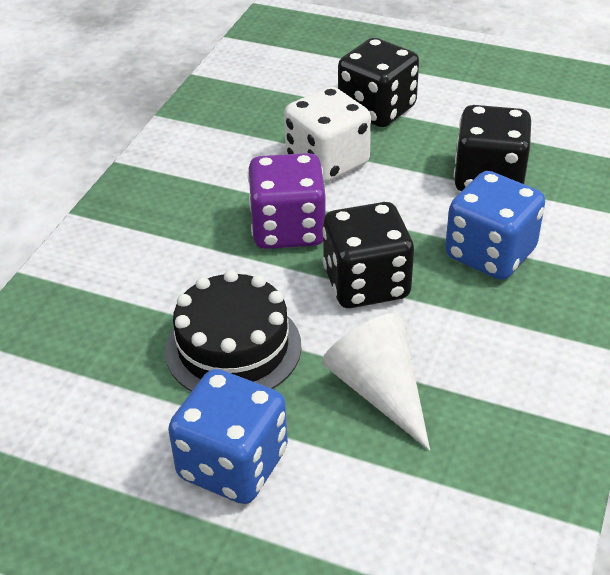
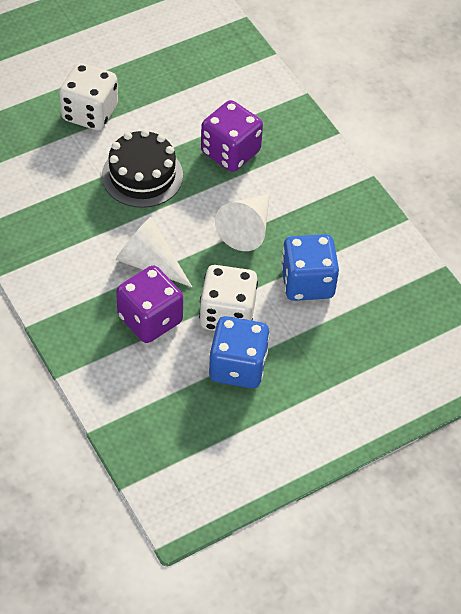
black dice: [322,202,414,308] [338,38,419,127] [454,105,531,191] = 3 -> none = 0
purple dice: [248,153,326,249] = 1 -> [116,266,183,343] [201,100,263,172] = 2
white cone: [322,313,430,451] = 1 -> [115,217,192,287] [215,194,270,251] = 2
white dice: [284,87,371,183] = 1 -> [59,63,118,131] [199,265,258,331] = 2

